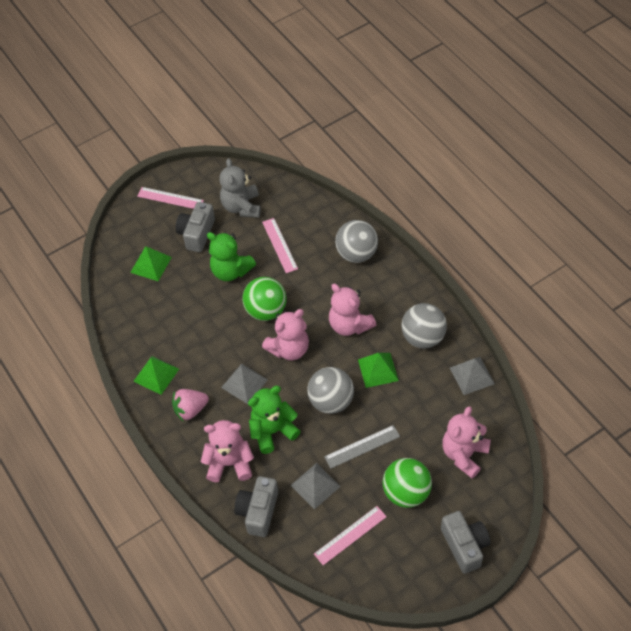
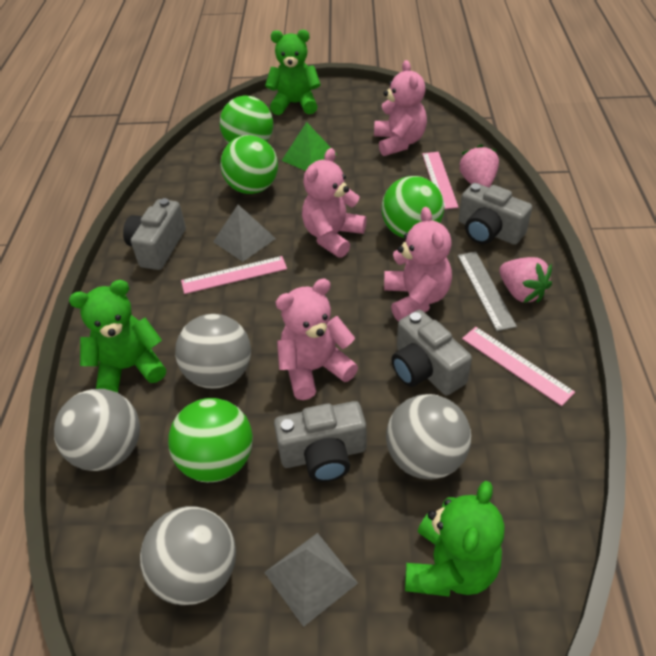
green ball: [242,277,287,321] [382,458,432,508] = 2 -> [168,398,253,482] [220,96,273,143] [220,135,278,194] [381,176,444,238] = 4
green pyramid: [130,246,172,281] [134,356,179,395] [358,353,399,388] = 3 -> [282,122,337,171] = 1
green teddy bear: [207,232,256,281] [248,386,300,454] = 2 -> [69,280,166,393] [265,30,320,115] [405,481,504,597] = 3
grey ball: [307,367,354,414] [335,220,378,263] [402,303,447,348] = 3 -> [54,389,140,471] [140,506,236,605] [175,314,251,389] [386,394,471,480] = 4
grey camera: [176,202,215,252] [234,476,278,537] [441,511,491,574] = 3 -> [123,198,186,270] [274,401,366,482] [391,310,472,395] [459,183,532,245] = 4
grey pyramid: [221,364,268,404] [290,463,341,510] [450,357,495,395] = 3 -> [213,205,276,262] [264,533,358,627] = 2
grey teddy bear: [219,158,261,218] = 1 -> none = 0
pink strawberry: [172,389,209,422] = 1 -> [459,144,499,188] [499,257,552,303] = 2

